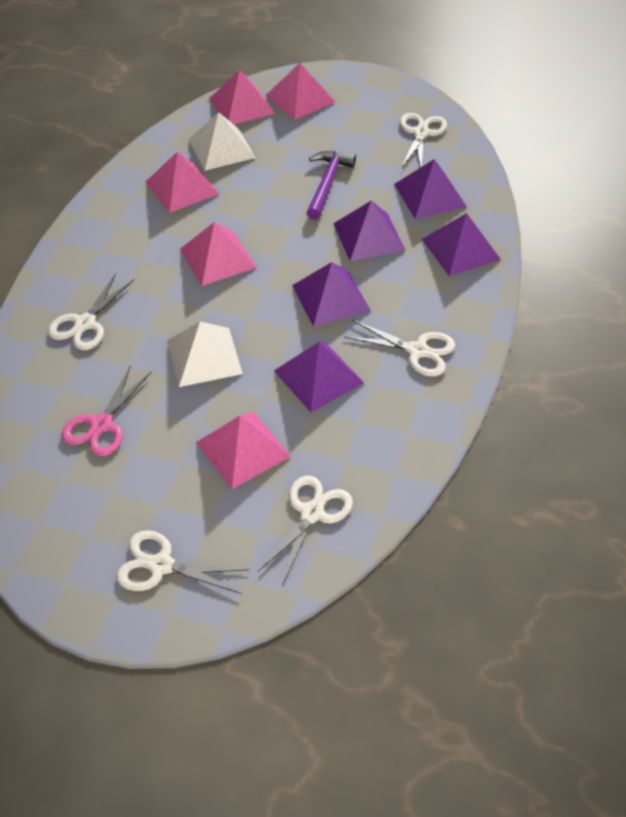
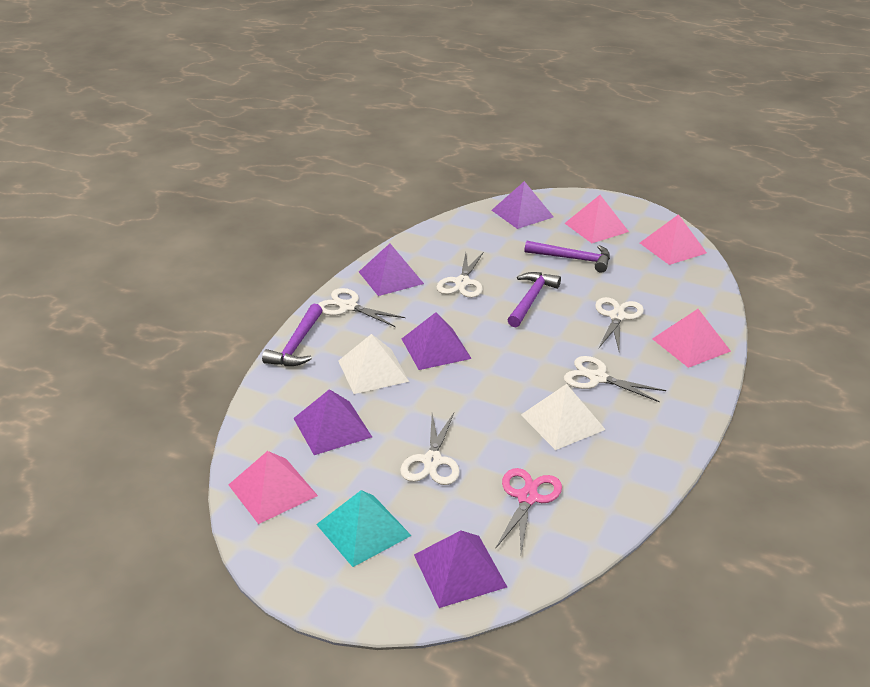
pink pyramid: [146,151,219,213] [180,222,257,286] [196,412,291,489] [209,70,275,125] [265,63,335,120] = 5 -> [228,451,318,524] [565,195,629,243] [640,214,707,265] [652,309,731,368] = 4
purple hammer: [307,151,356,220] = 1 -> [262,304,323,366] [508,272,561,328] [525,241,610,273] = 3
turquoise pyramid: none = 0 -> [316,490,412,567] = 1

